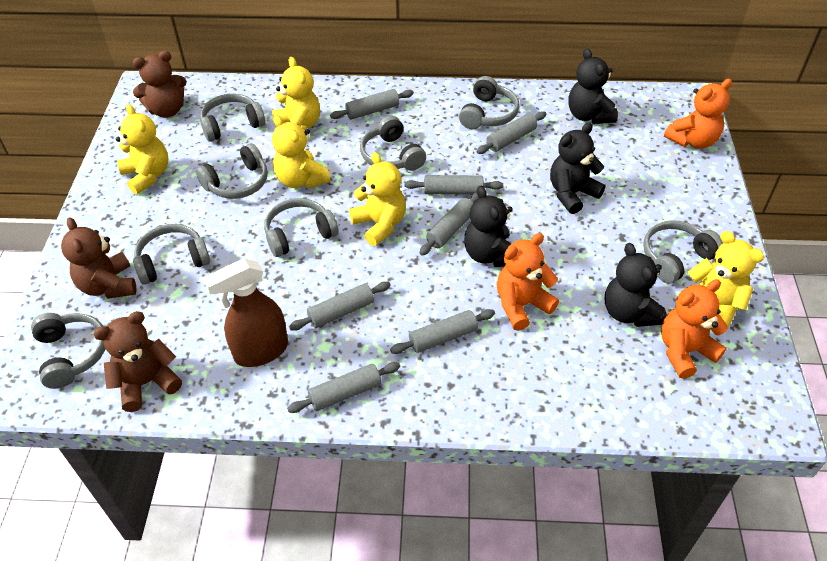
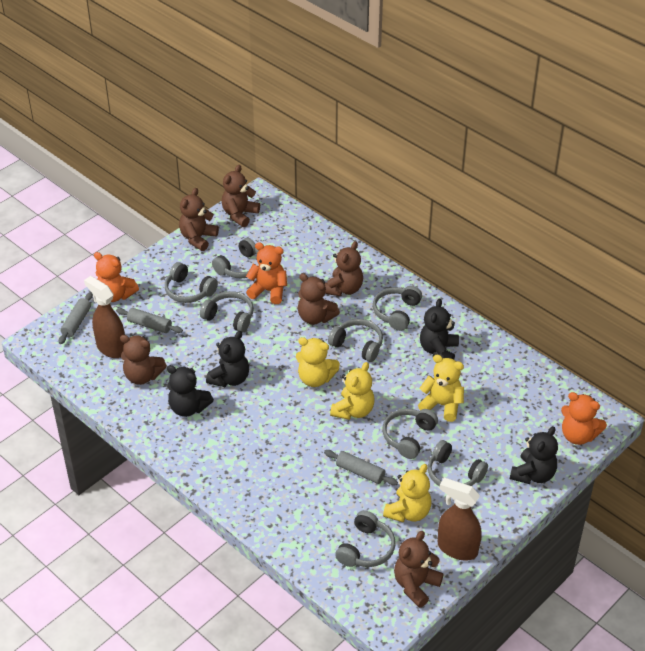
brown spray bottle: [203,258,288,367] = 1 -> [84,276,125,358] [438,478,482,561] = 2
brown teddy bear: [61,218,137,299] [93,311,182,412] [133,51,187,118] = 3 -> [120,335,167,385] [179,188,219,251] [221,165,260,227] [298,273,340,325] [325,241,363,296] [394,531,444,608] = 6
grey rolling pin: [287,362,400,413] [289,281,391,331] [330,89,414,120] [390,309,495,354] [404,175,503,195] [419,192,479,256] [476,111,546,154] = 7 -> [59,292,93,344] [116,308,183,333] [324,450,398,486] = 3
yellow teddy bear: [116,104,168,194] [272,57,320,130] [272,115,331,189] [349,152,406,246] [688,231,764,328] = 5 -> [296,337,340,387] [330,362,375,420] [383,464,432,522] [418,355,464,422] = 4

